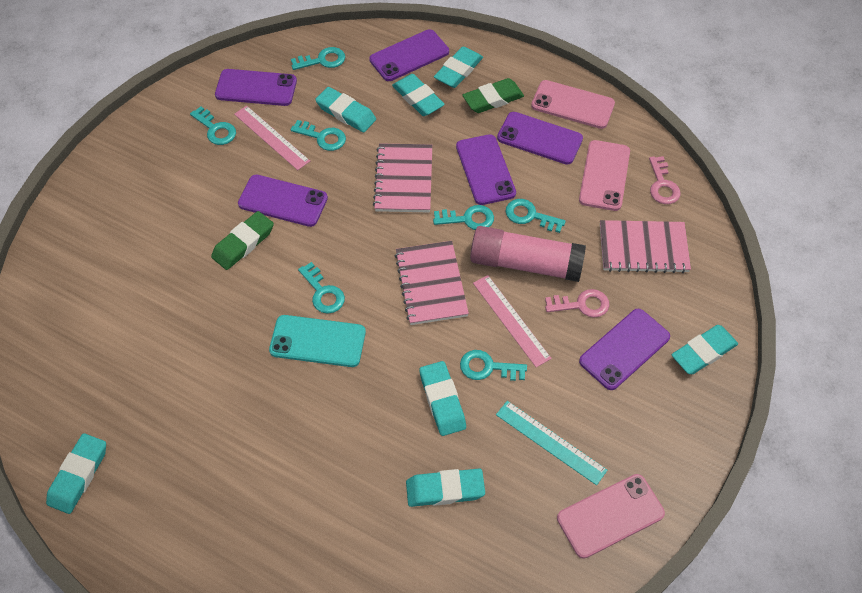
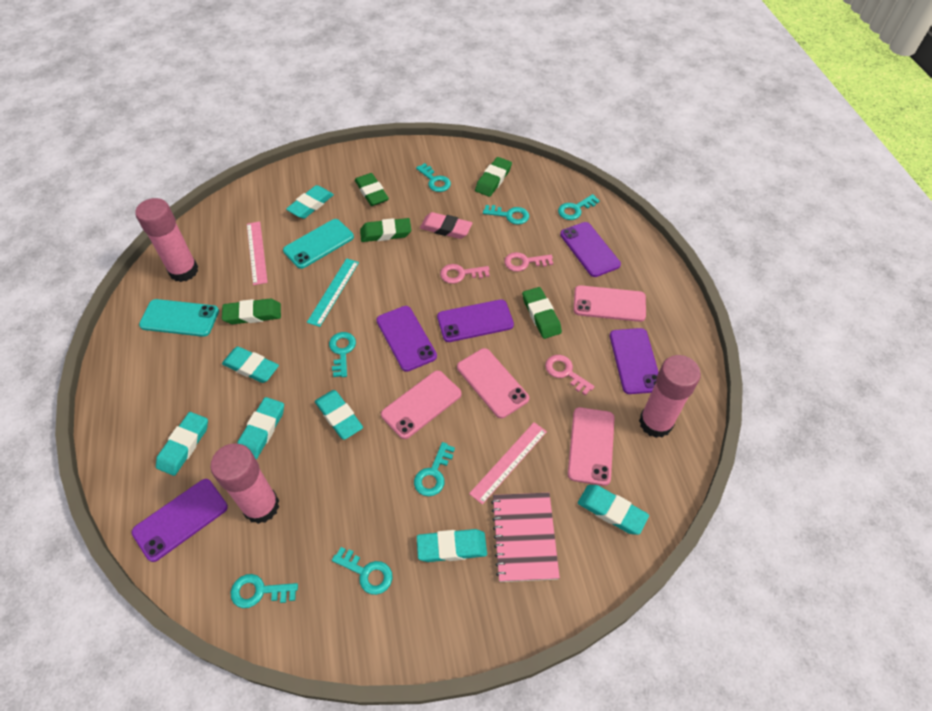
green eraser: [211,211,274,270] [462,78,524,113] = 2 -> [222,299,281,324] [355,173,389,206] [360,218,411,242] [475,157,512,197] [522,287,562,339] = 5
pink eraser: none = 0 -> [420,212,472,239] = 1
pink glue stick: [470,226,586,282] = 1 -> [135,198,198,282] [210,443,279,524] [639,355,701,438] = 3
pink key: [545,289,609,318] [649,156,681,204] = 2 -> [440,264,490,284] [504,252,553,272] [545,355,595,396] = 3
pink notebook: [373,143,432,212] [395,241,469,325] [600,220,691,273] = 3 -> [491,493,560,582] = 1
pink phone: [531,80,615,129] [557,474,665,559] [579,140,630,211] = 3 -> [381,370,462,439] [457,348,529,418] [568,407,615,486] [574,285,646,322] = 4
purple phone: [215,69,297,106] [238,175,328,227] [369,29,449,81] [456,134,516,205] [497,112,583,165] [579,309,670,390] = 6 -> [132,479,228,562] [376,306,437,372] [437,299,514,342] [560,222,621,277] [610,328,659,394] = 5
turquoise phone: [269,315,366,367] = 1 -> [139,299,219,337] [283,219,354,269] = 2

